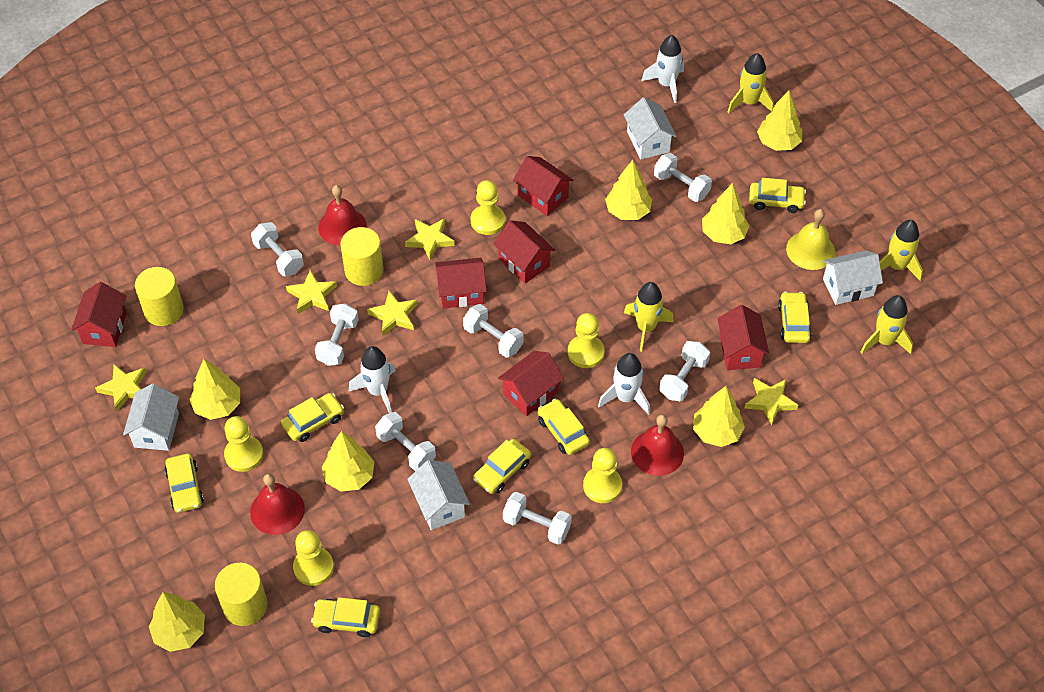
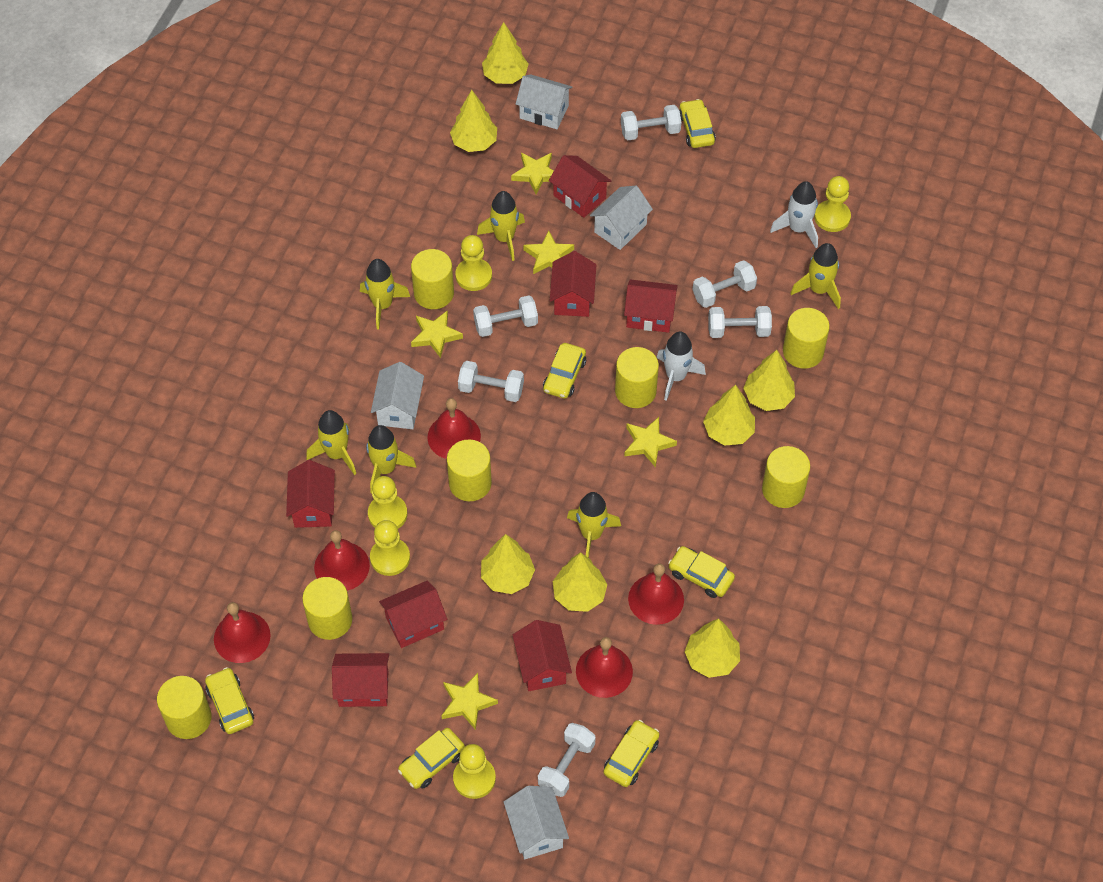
red bell: [250,473,305,535] [318,185,367,246] [631,414,684,476] = 3 -> [214,602,271,663] [314,530,370,591] [427,398,481,459] [576,637,633,698] [628,563,684,625] = 5
red house: [71,282,127,347] [435,258,487,308] [493,220,555,283] [498,351,564,416] [513,156,574,216] [717,305,769,370] = 6 -> [286,460,335,528] [332,653,389,707] [379,580,447,648] [513,620,572,691] [549,155,611,218] [550,251,596,317] [624,279,678,333] = 7
white dumbbell: [251,222,304,276] [315,304,359,366] [375,412,436,471] [463,304,523,358] [503,492,572,545] [654,153,712,202] [659,341,710,401] = 7 -> [458,361,524,402] [473,295,538,337] [538,723,596,797] [621,105,681,140] [693,260,757,308] [708,306,772,338] = 6
white rocket: [349,346,396,413] [598,353,650,415] [641,35,684,103] = 3 -> [657,332,706,401] [770,181,818,248] = 2
yellow bell: [786,209,835,270] = 1 -> none = 0
yellow car: [164,453,204,513] [281,393,344,442] [311,597,380,637] [473,439,531,494] [538,399,590,455] [749,178,806,213] [778,292,812,343] = 7 -> [205,667,254,734] [398,728,465,789] [543,343,586,399] [603,720,660,787] [668,546,735,598] [680,99,716,148] = 6
yellow cylinder: [135,267,184,326] [215,563,268,626] [340,227,384,286] = 3 -> [157,676,212,739] [302,577,352,640] [411,249,454,309] [447,439,492,501] [615,347,659,408] [762,446,810,508] [783,308,830,369] = 7
yellow rocket: [624,282,674,352] [728,53,774,113] [861,295,913,354] [880,220,923,281] = 4 -> [306,410,356,475] [360,259,410,329] [366,425,416,493] [477,191,525,261] [567,492,621,558] [790,243,841,309] = 6

